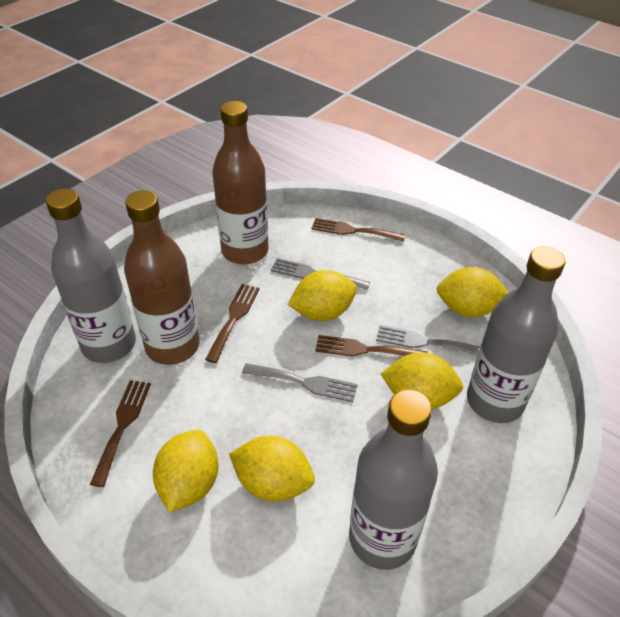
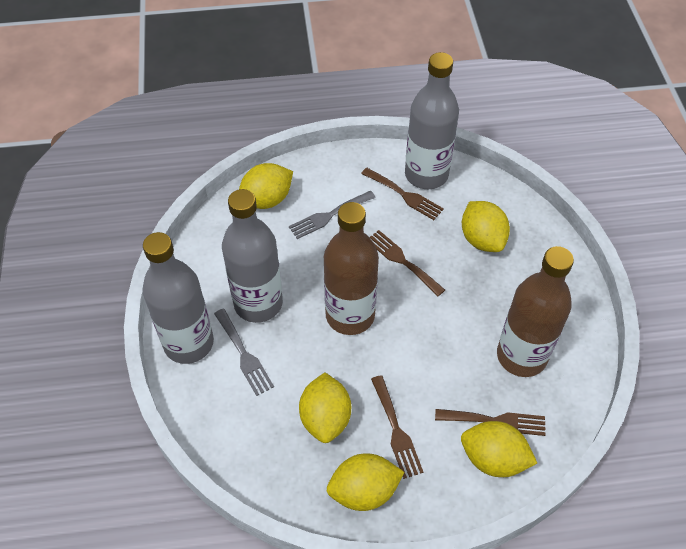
grey fork: [242,363,358,402] [271,258,370,290] [376,325,480,355] = 3 -> [214,309,274,396] [289,191,376,239] = 2

